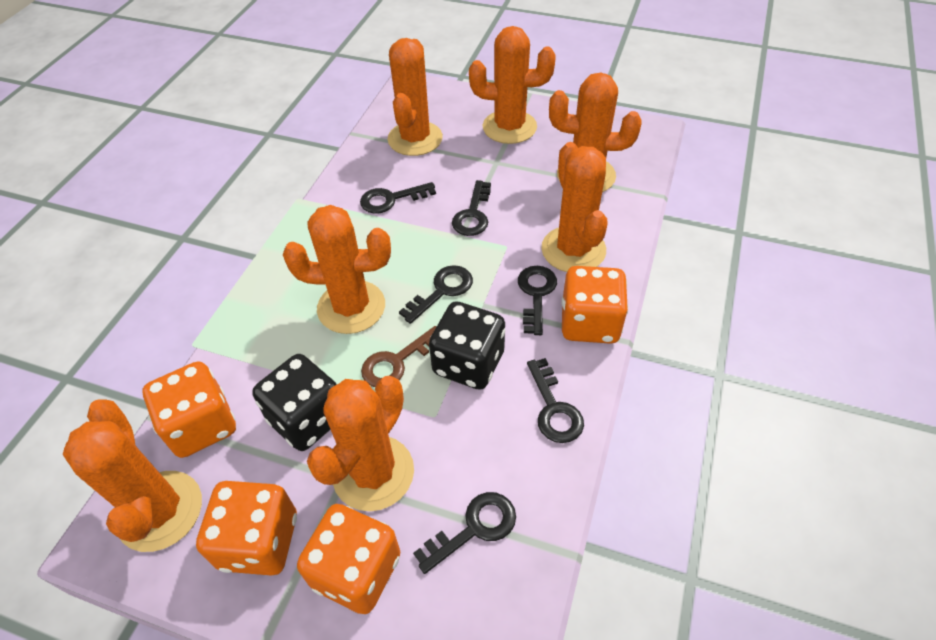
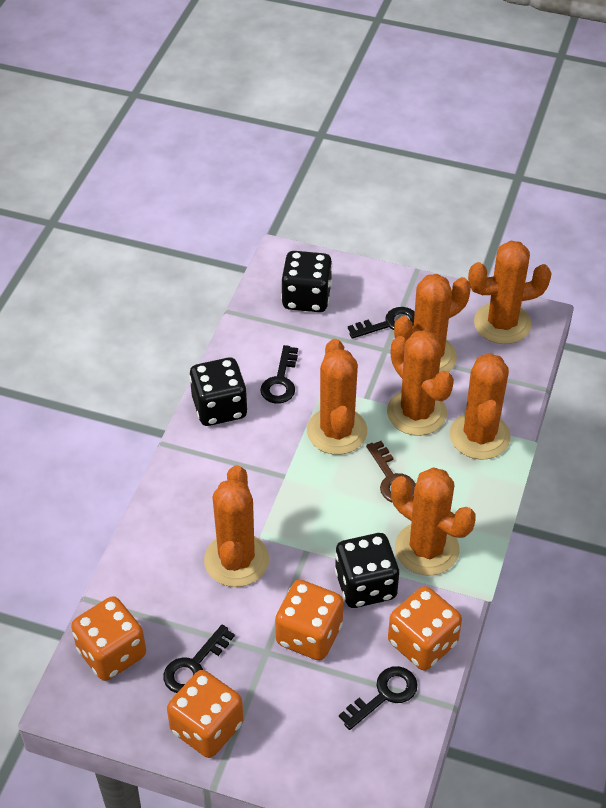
black dice: [252,354,337,451] [429,301,505,390] = 2 -> [189,357,248,426] [281,251,332,312] [335,533,399,608] = 3
black key: [360,182,436,214] [399,265,473,324] [413,492,516,574] [452,180,491,236] [518,266,557,335] [527,358,584,443] = 6 -> [163,625,235,693] [260,345,298,404] [339,666,417,730] [348,307,415,339] = 4

